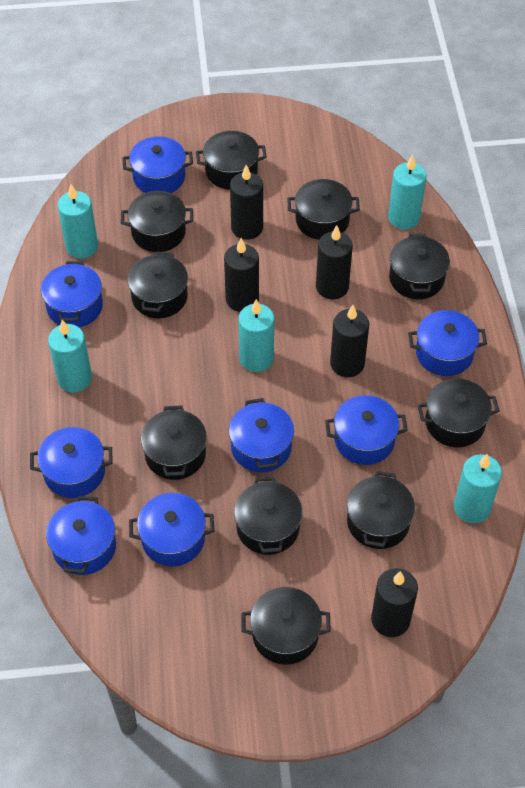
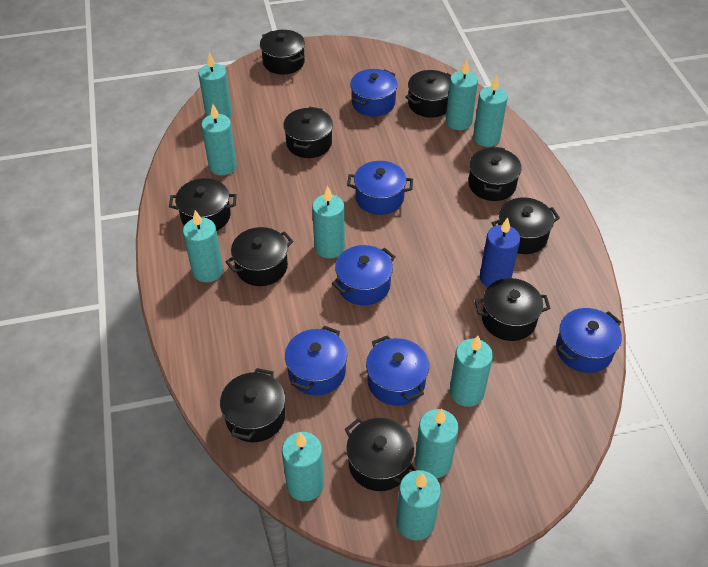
black candle: [224,238,259,312] [230,165,263,240] [316,225,353,299] [330,305,369,377] [371,568,418,637] = 5 -> none = 0
blue candle: none = 0 -> [480,217,520,288] = 1
blue pot: [30,427,113,498] [41,261,103,327] [46,496,116,575] [122,136,193,193] [129,493,214,566] [229,398,294,472] [325,395,408,465] [408,310,487,376] = 8 -> [285,326,347,396] [332,245,395,305] [347,161,413,215] [350,69,398,116] [366,335,429,406] [556,308,622,373] = 6
turquoise candle: [48,320,92,392] [57,184,98,259] [238,299,274,372] [388,154,426,230] [454,454,502,523] = 5 -> [183,210,223,282] [199,53,232,119] [201,104,237,175] [282,432,324,501] [312,186,345,259] [396,470,441,540] [415,409,459,478] [446,60,478,130] [450,336,493,407] [473,76,508,147] = 10

